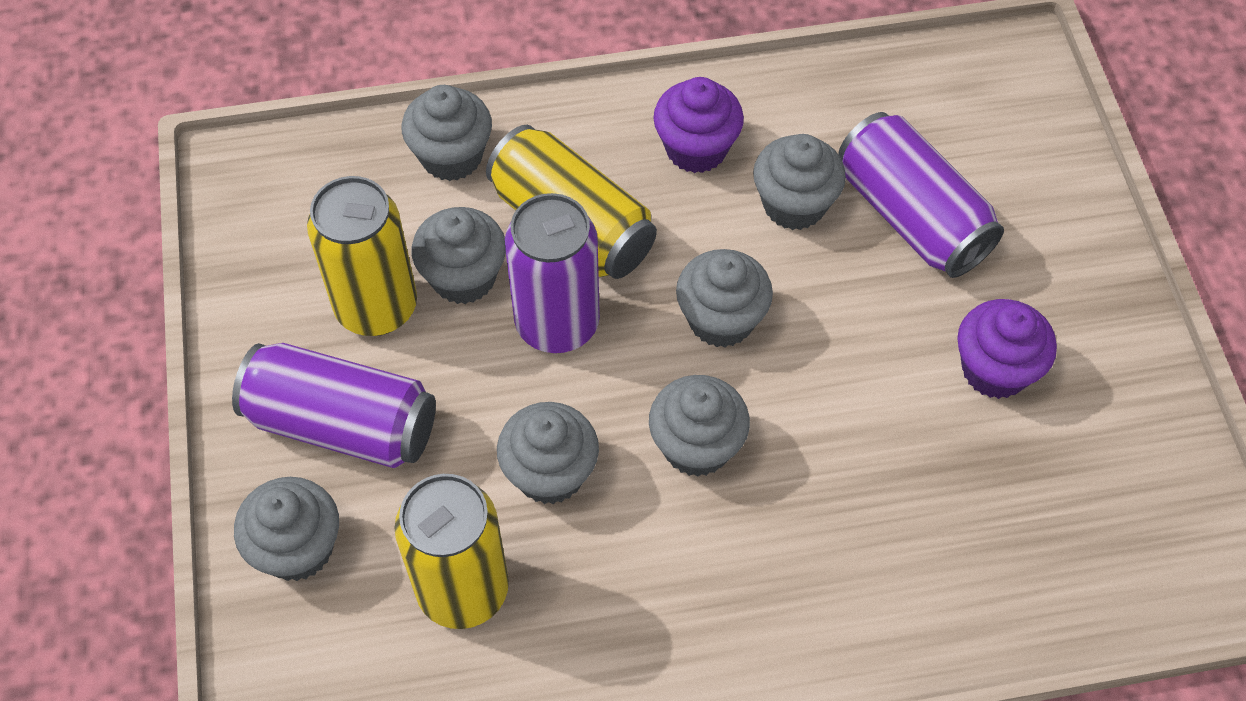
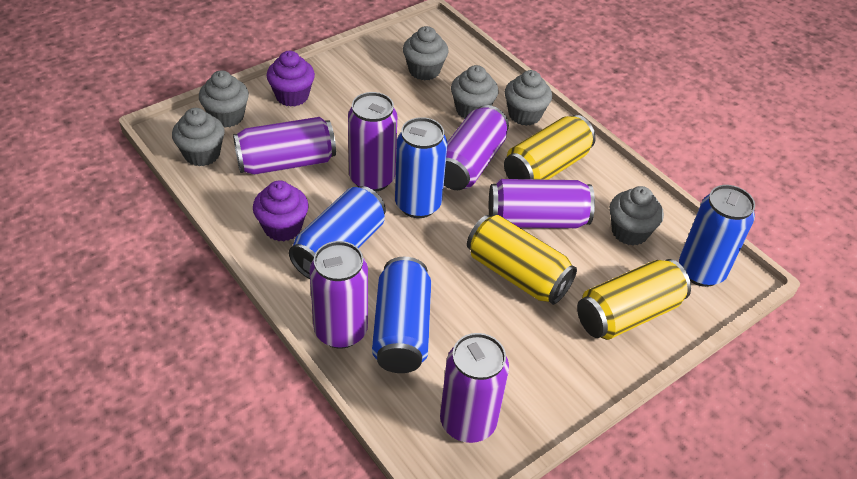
blue can: none = 0 -> [289,186,386,279] [372,257,431,373] [395,117,447,218] [679,185,755,287] = 4
grey cupcake: [234,477,339,581] [402,85,492,181] [411,207,506,304] [497,402,599,504] [649,375,750,477] [676,249,773,347] [753,134,846,230] = 7 -> [172,108,225,166] [199,70,249,128] [403,26,449,80] [451,65,498,119] [505,70,552,126] [610,186,664,245] = 6
purple can: [232,343,436,468] [505,193,600,353] [838,112,1004,278] = 3 -> [233,117,336,175] [309,241,368,349] [348,92,397,192] [440,333,509,443] [444,105,509,190] [489,179,595,228] = 6

